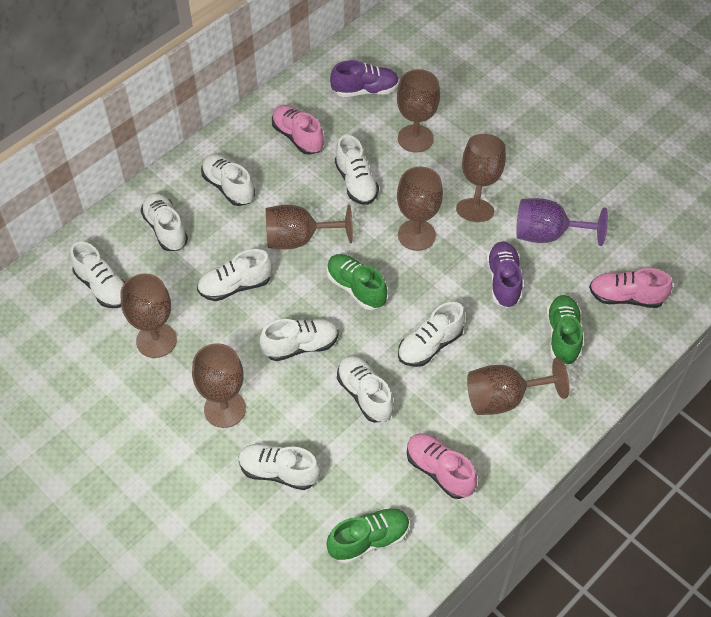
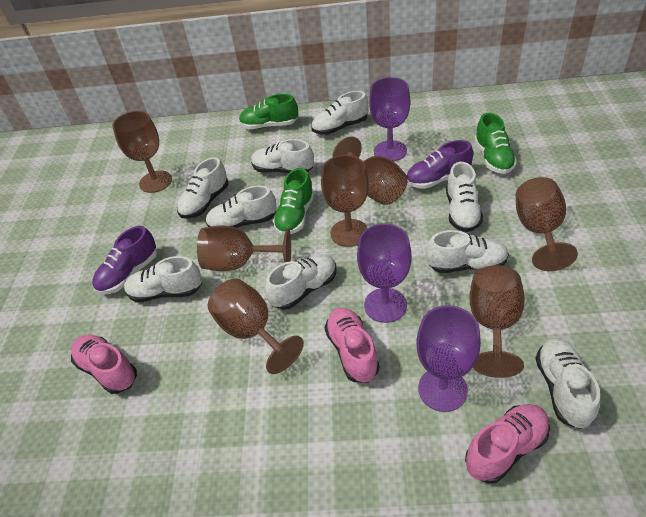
purple goblet: [516,198,608,246] = 1 -> [357,224,411,323] [369,77,410,161] [416,305,481,412] = 3

